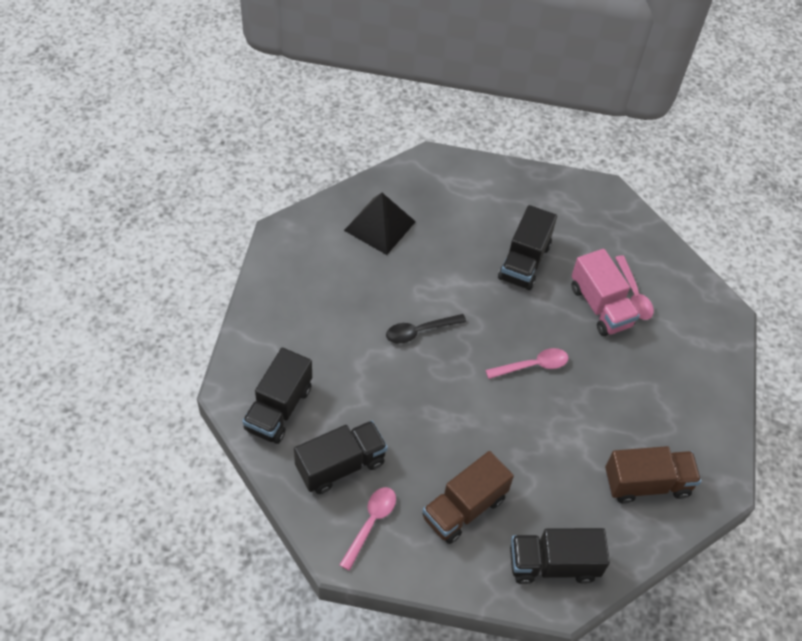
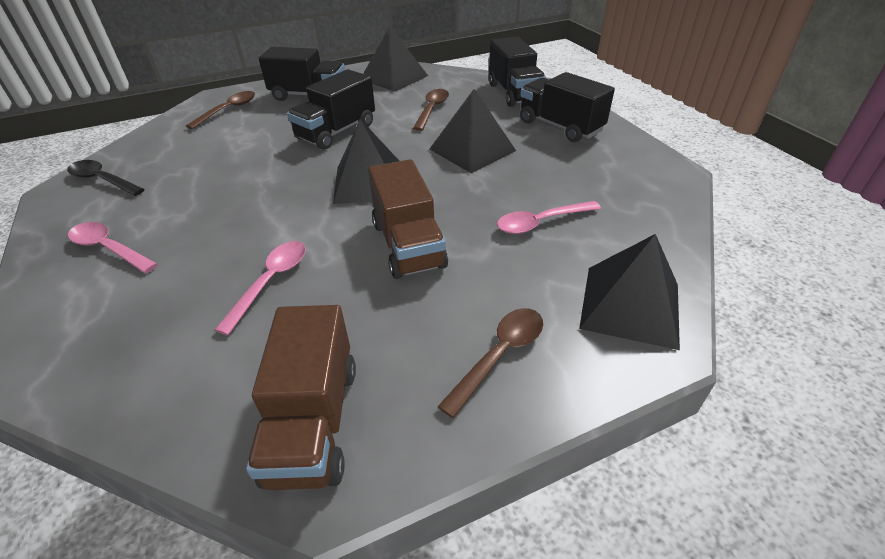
black pyramid: [344,193,416,255] = 1 -> [333,119,399,204] [363,26,428,92] [430,89,516,173] [579,234,680,350] = 4
brown spoon: none = 0 -> [186,91,255,129] [413,89,449,131] [437,308,543,418] = 3
pink truck: [572,249,640,336] = 1 -> none = 0

